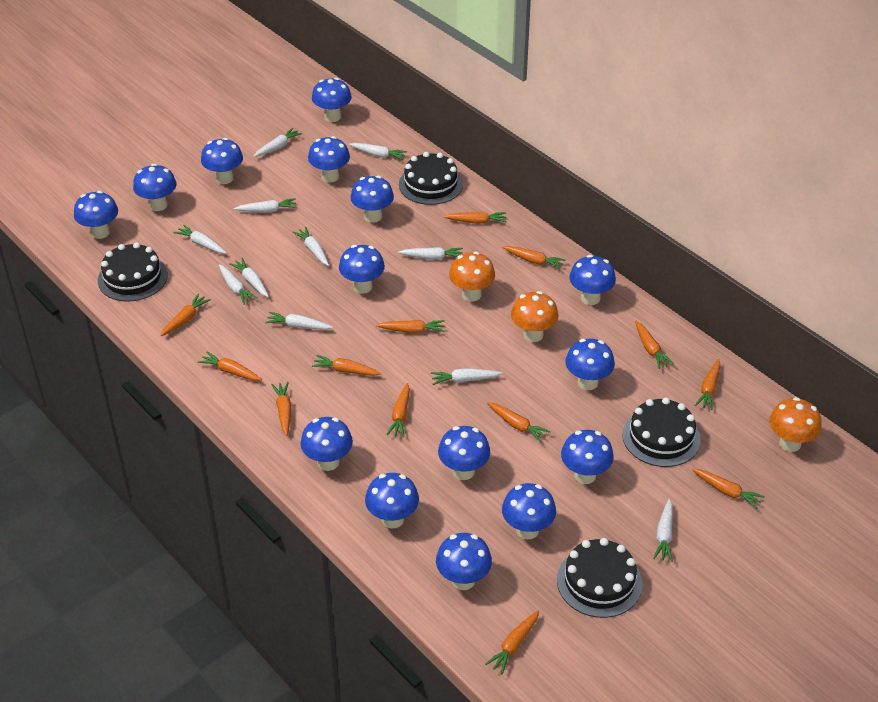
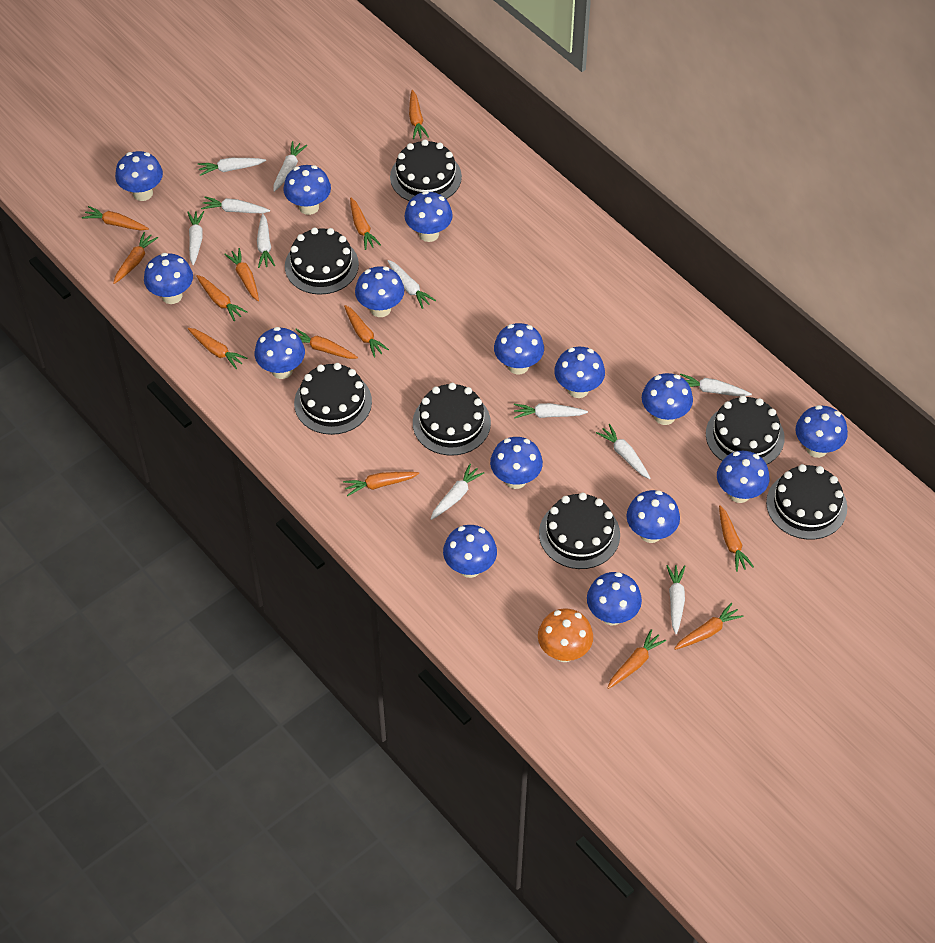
black cake: [98,242,168,302] [399,152,463,205] [557,538,642,618] [622,397,701,467] = 4 -> [285,227,359,295] [294,363,372,435] [390,139,462,201] [413,383,491,456] [539,493,620,569] [706,396,785,464] [766,464,847,540] = 7
orange mushroom: [449,252,495,302] [511,291,558,342] [769,397,822,452] = 3 -> [538,608,593,662] = 1

